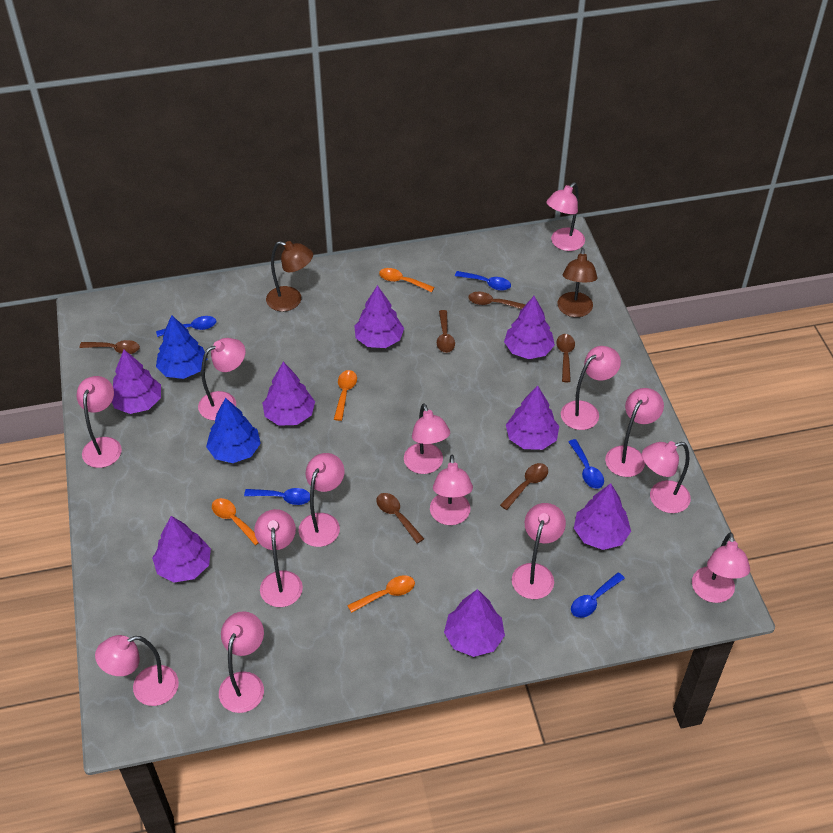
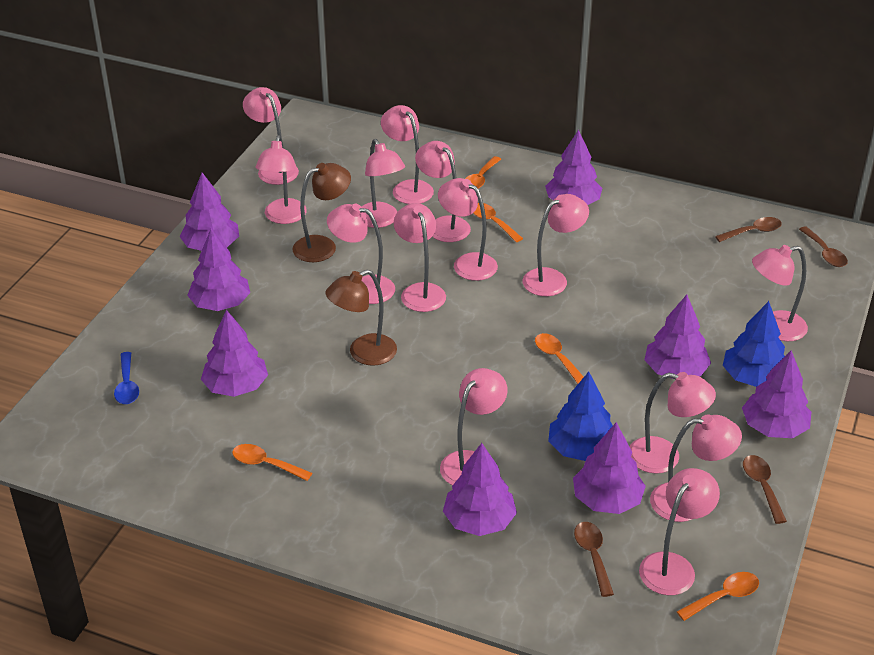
blue spoon: [156,316,216,337] [244,488,310,505] [455,271,511,291] [568,439,604,489] [571,572,625,618] = 5 -> [114,352,139,404] = 1
brown spoon: [79,340,140,354] [376,493,424,544] [437,310,455,353] [468,291,526,309] [500,463,548,510] [556,334,575,382] = 6 -> [574,522,614,597] [715,217,782,242] [743,455,787,524] [799,227,848,267] = 4
orange spoon: [212,498,259,545] [334,370,357,421] [347,575,415,613] [379,268,435,292] = 4 -> [232,444,312,481] [465,156,501,189] [474,203,523,242] [535,333,584,384] [677,572,759,621] = 5

